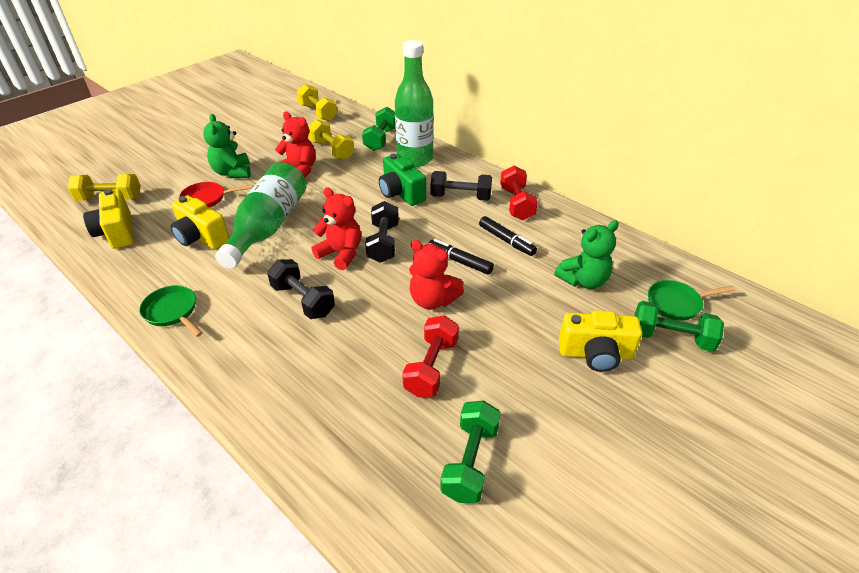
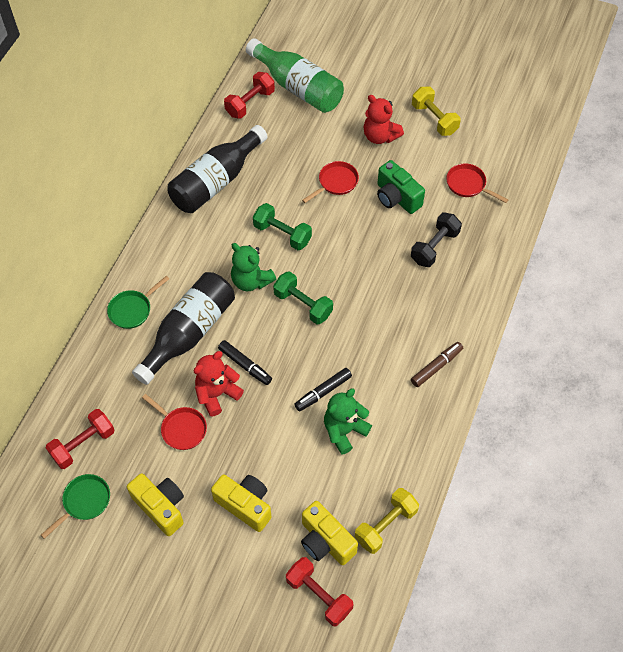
black bottle: none = 0 -> [132,272,235,385] [168,125,268,213] = 2
black dumbbell: [267,259,335,319] [365,201,399,263] [431,171,492,201] = 3 -> [411,213,462,267] = 1
brown marker: none = 0 -> [411,342,463,387] = 1
green bottle: [215,162,307,269] [395,40,434,167] = 2 -> [246,38,344,113] = 1
green dumbbell: [362,107,395,151] [440,400,501,503] [634,301,724,352] = 3 -> [253,203,312,250] [273,271,333,324] = 2
red dumbbell: [402,315,459,398] [500,165,538,220] = 2 -> [46,409,114,469] [224,72,275,119] [286,557,353,626] = 3
red pan: [179,182,254,208] = 1 -> [142,394,207,450] [302,161,359,203] [446,163,508,203] = 3
red teddy bear: [274,112,316,178] [312,188,361,270] [409,240,464,310] = 3 -> [194,351,244,417] [364,95,404,144] = 2
yellow dumbbell: [68,174,141,201] [297,84,337,121] [308,119,354,160] = 3 -> [355,488,419,554] [412,87,461,136] = 2

